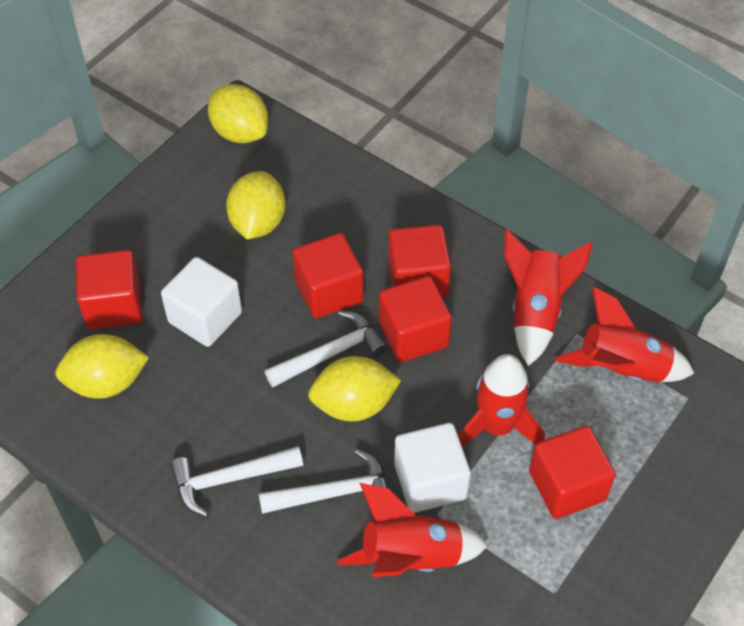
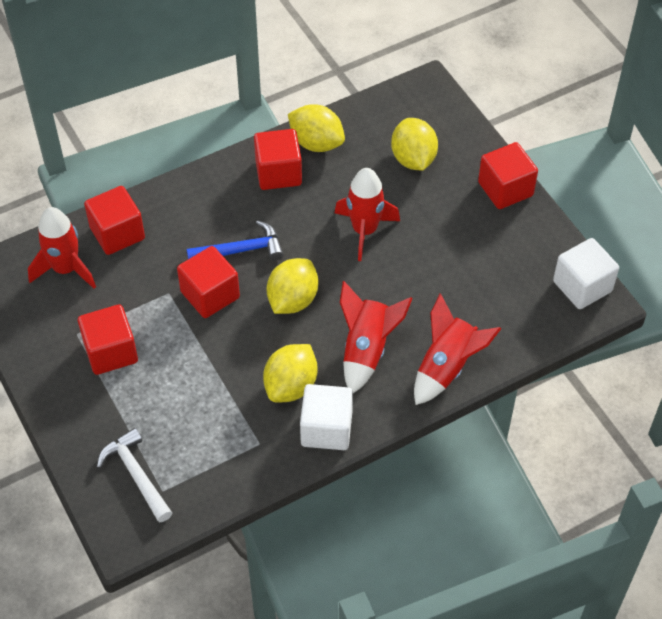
blue hammer: none = 0 -> [187,220,284,261] = 1
white hammer: [170,446,303,517] [258,449,389,514] [265,311,388,387] = 3 -> [97,428,172,522] = 1

